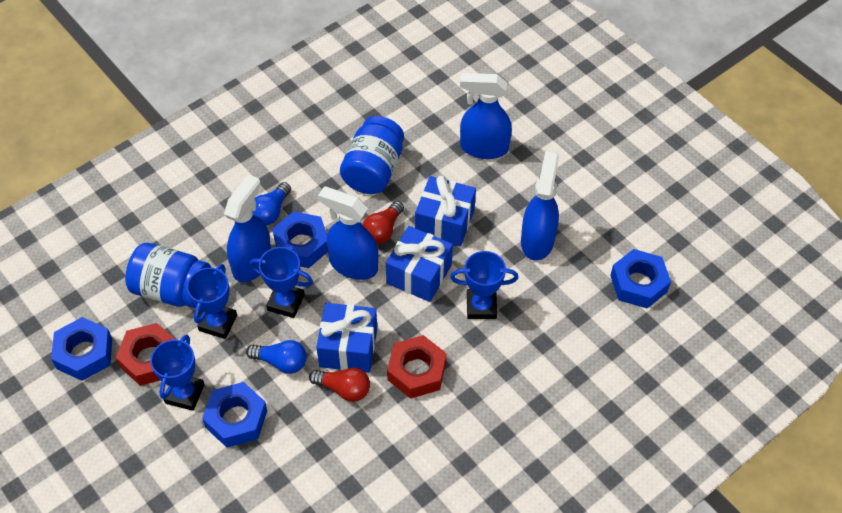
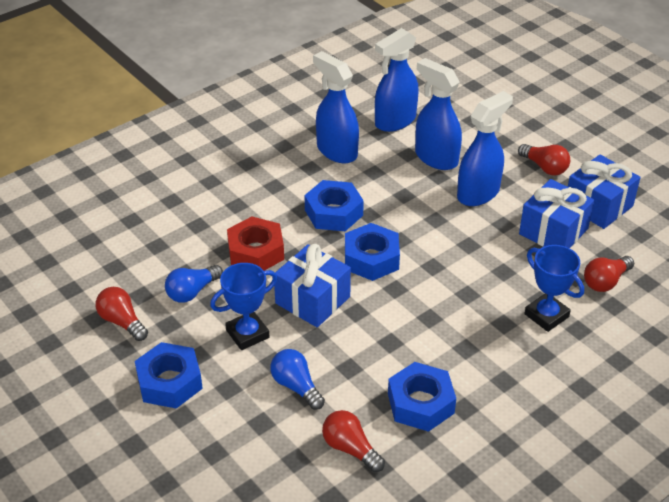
blue jar: [125,243,211,308] [340,116,404,194] = 2 -> none = 0
blue trophy: [150,334,204,411] [187,264,237,339] [249,247,313,318] [450,251,519,319] = 4 -> [210,263,277,350] [525,245,584,332] = 2
red light bulb: [309,368,370,402] [363,201,404,244] = 2 -> [95,287,148,341] [322,410,385,472] [518,144,570,175] [584,256,634,292] = 4
red nut: [116,323,175,386] [387,335,446,399] = 2 -> [227,217,284,271] = 1

